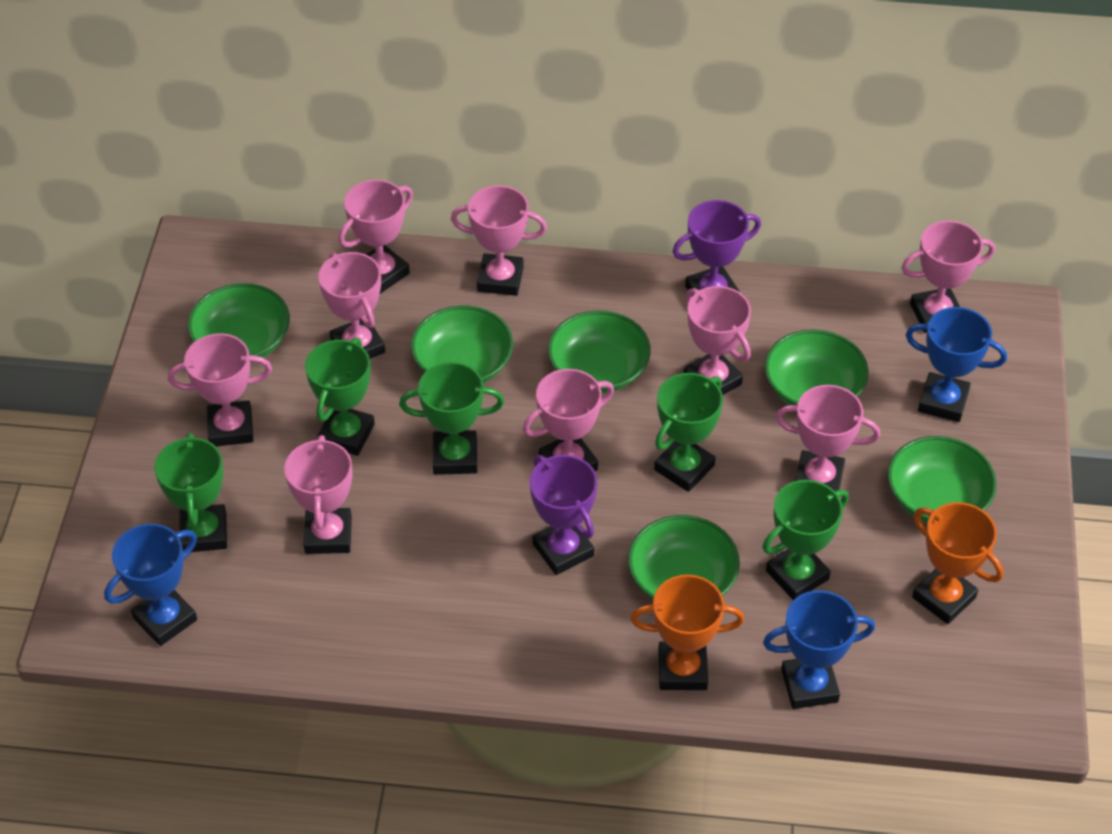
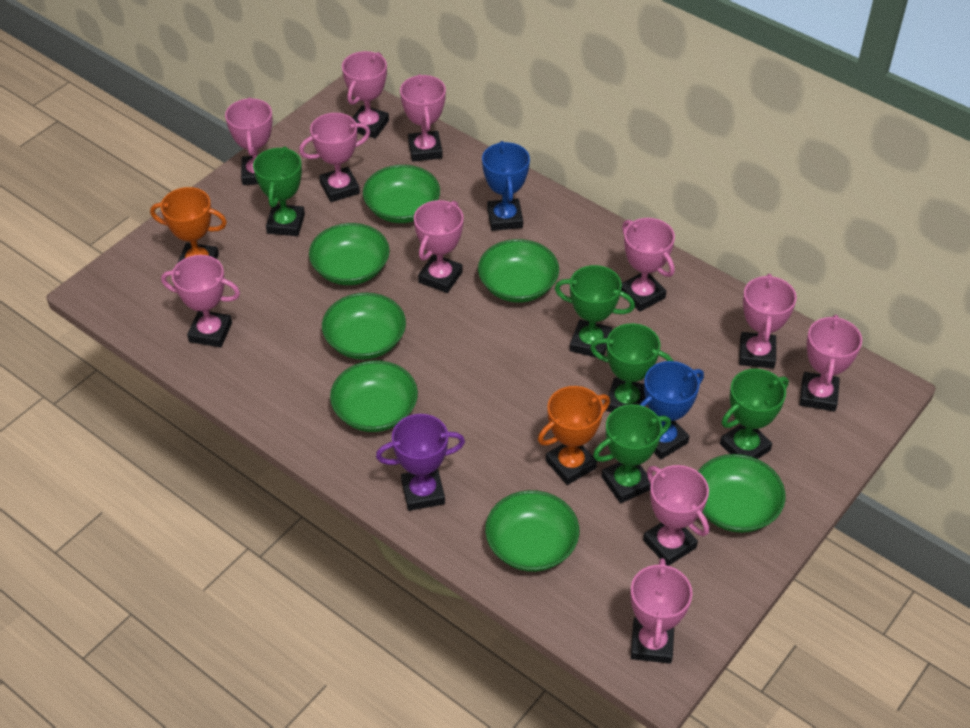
blue trophy: [104,524,197,646] [763,590,875,709] [906,307,1007,422] = 3 -> [482,141,530,231] [640,361,704,459] = 2
green bowl: [188,283,290,362] [411,305,513,383] [548,310,651,393] [628,515,740,600] [765,329,869,405] [888,436,997,523] = 6 -> [309,223,390,285] [322,293,406,360] [330,361,418,432] [363,165,440,223] [478,239,559,303] [485,490,579,572] [698,454,786,533] = 7
pink trophy: [168,333,272,447] [284,435,353,554] [318,252,385,359] [338,180,413,294] [451,185,547,296] [523,369,614,471] [684,286,751,395] [775,385,880,491] [901,221,995,333] = 9 -> [161,255,240,347] [225,97,273,185] [299,113,370,202] [342,51,389,139] [400,74,446,162] [414,200,464,293] [621,218,675,312] [630,558,692,664] [643,465,709,566] [739,274,797,369] [800,315,862,411] = 11
purple trophy: [530,455,597,575] [672,200,761,296] = 2 -> [376,414,465,511] = 1

